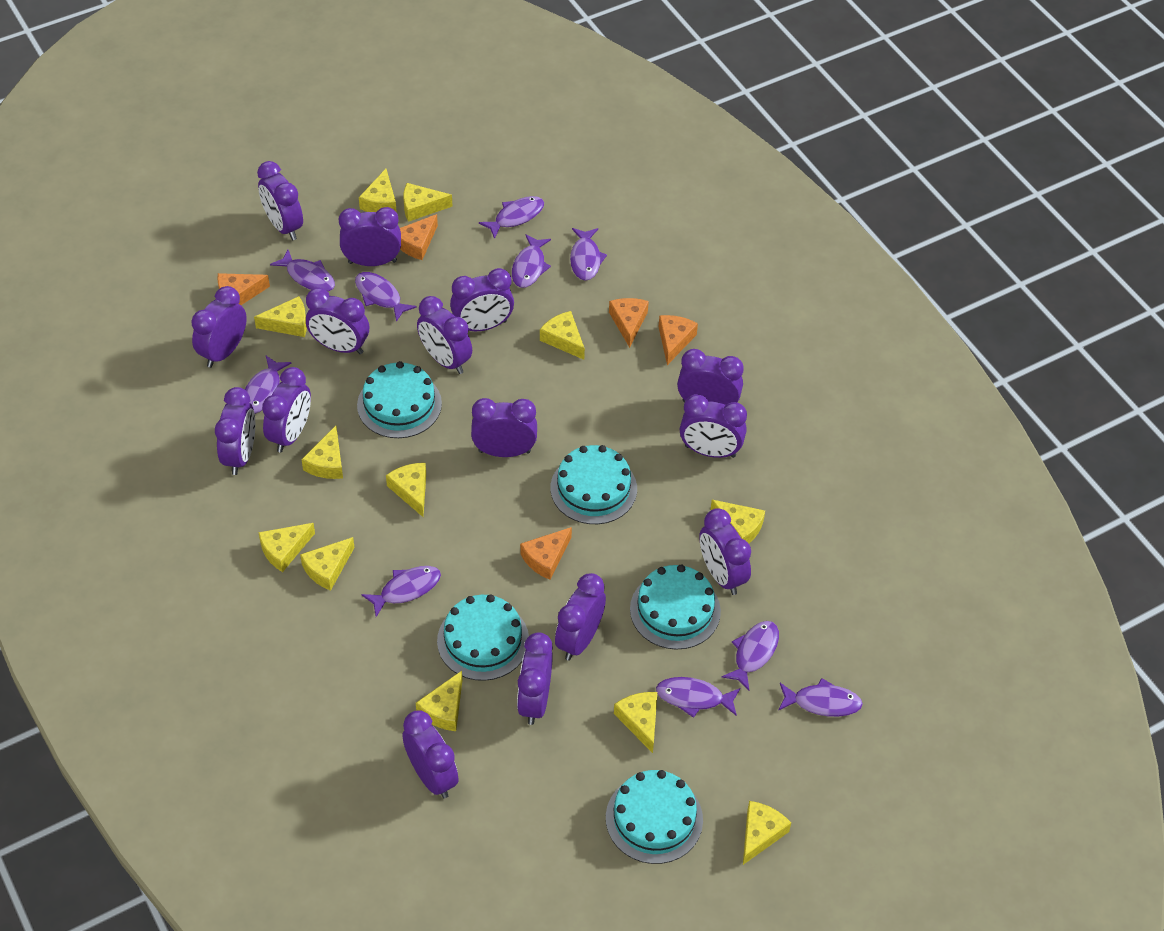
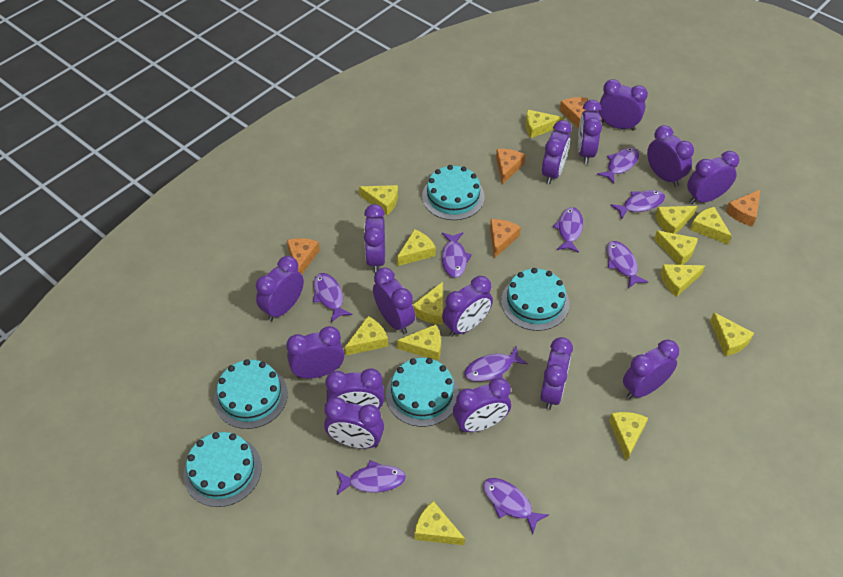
purple fish: [245,356,291,414] [270,250,335,292] [355,272,417,322] [361,566,441,617] [479,196,544,239] [512,234,551,288] [570,228,607,281] [656,677,741,718] [722,621,779,691] [778,678,863,717] = 10 -> [313,273,352,322] [336,460,406,495] [442,232,472,278] [464,345,528,382] [483,478,549,534] [553,207,583,253] [597,147,639,184] [607,241,648,288] [610,190,665,220] = 9
yellow cheese: [254,296,307,337] [258,523,315,572] [300,537,355,591] [301,426,343,479] [359,169,397,213] [386,463,426,517] [403,183,452,222] [416,671,462,731] [540,311,585,360] [614,692,657,753] [710,500,765,544] [743,801,791,865] = 12 -> [345,316,388,356] [359,185,398,215] [397,229,436,266] [397,324,441,361] [413,282,443,324] [414,501,465,545] [526,110,563,138] [609,412,648,461] [654,231,698,265] [655,206,697,234] [660,264,705,297] [690,207,732,245] [710,312,754,356] = 13

